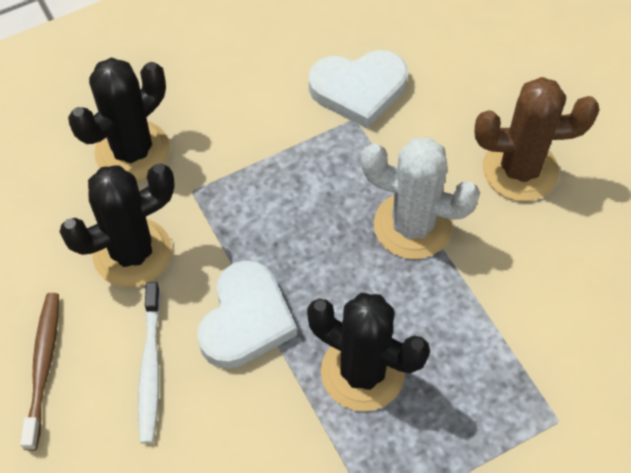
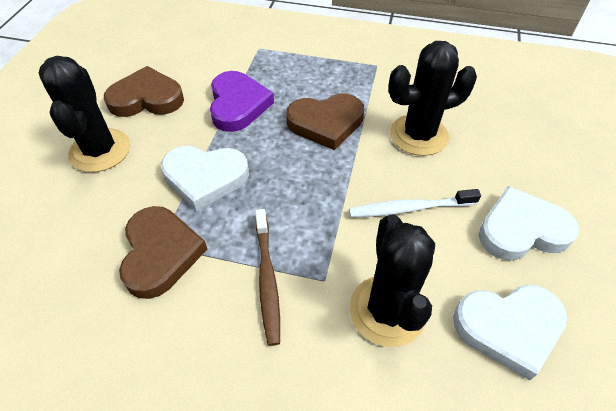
brown cactus: [474,77,600,201] = 1 -> none = 0
brown heart: none = 0 -> [104,66,184,117] [119,206,207,299] [286,93,364,150] = 3
purple heart: none = 0 -> [210,71,274,132] = 1
white cactus: [361,137,480,259] = 1 -> none = 0
white heart: [197,260,297,369] [309,50,408,129] = 2 -> [161,146,249,211] [453,284,567,380] [479,186,579,260] = 3

